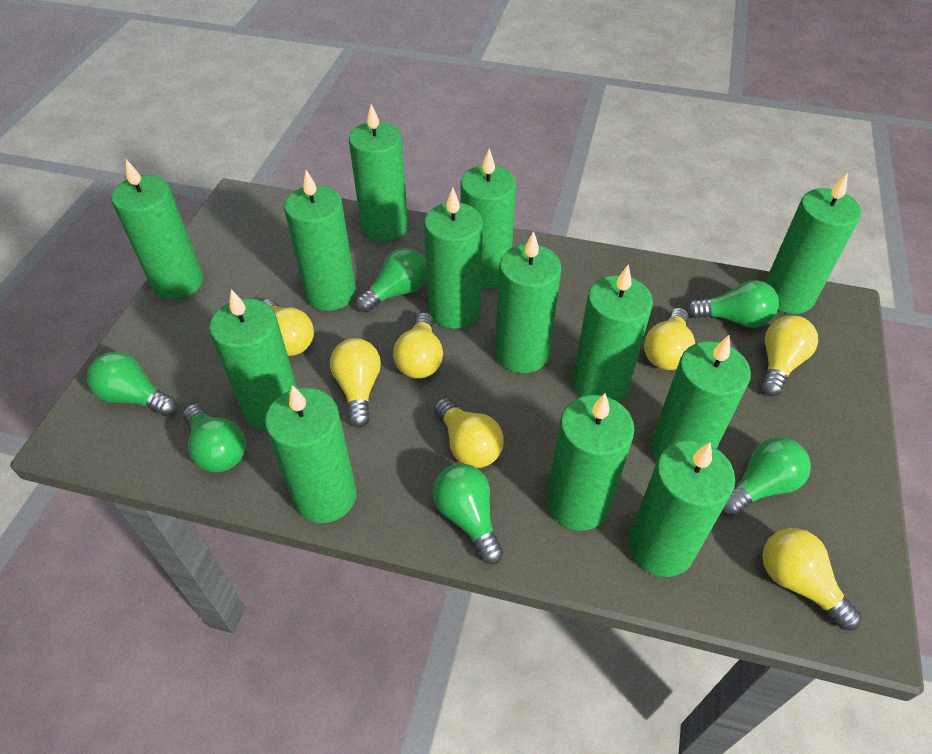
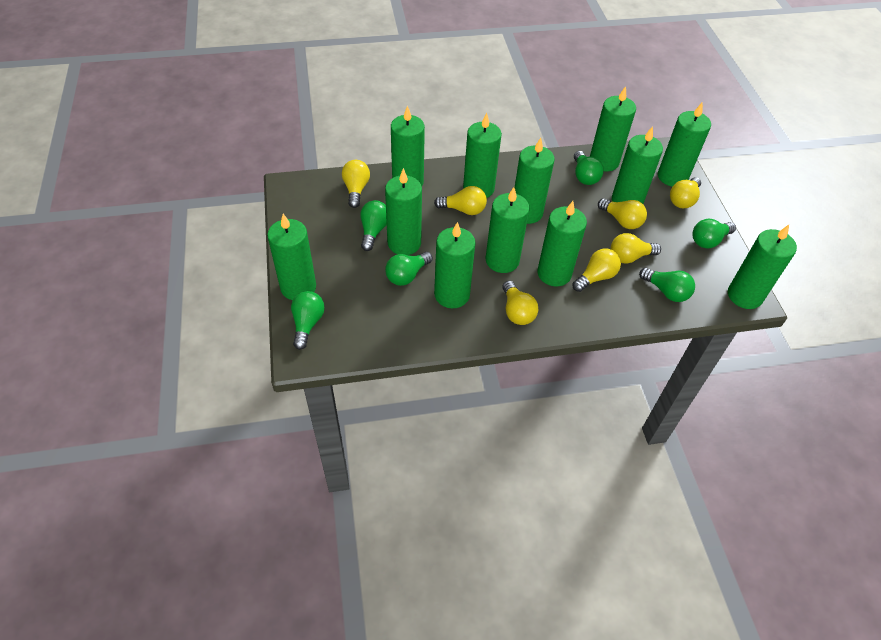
green candle: [111,159,203,300] [209,289,298,431] [265,385,357,523] [284,170,356,311] [349,104,408,242] [424,188,483,329] [460,148,516,289] [495,231,562,373] [547,393,635,531] [572,264,653,402] [629,440,735,577] [651,335,751,461] [765,173,861,314] = 13 -> [267,214,316,300] [385,168,422,255] [391,105,425,186] [434,222,475,308] [463,113,502,198] [486,187,530,273] [515,138,555,224] [537,201,587,286] [590,86,636,171] [612,126,663,204] [658,102,711,187] [728,225,797,309] = 12

